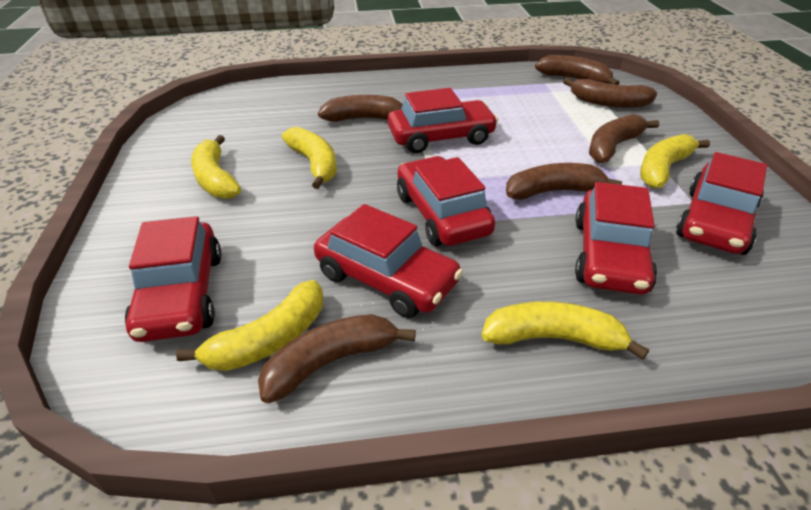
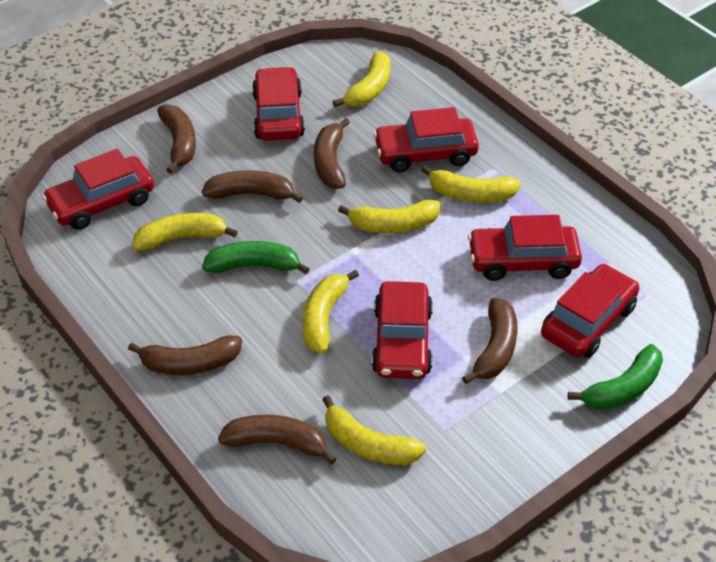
green banana: none = 0 -> [202,241,310,274] [568,344,663,410] = 2
yellow banana: [176,280,323,371] [191,135,241,199] [282,127,337,189] [481,301,649,360] [640,134,710,188] = 5 -> [132,213,238,251] [302,270,359,354] [322,395,426,465] [333,51,390,107] [338,200,440,233] [421,165,521,203] = 6

